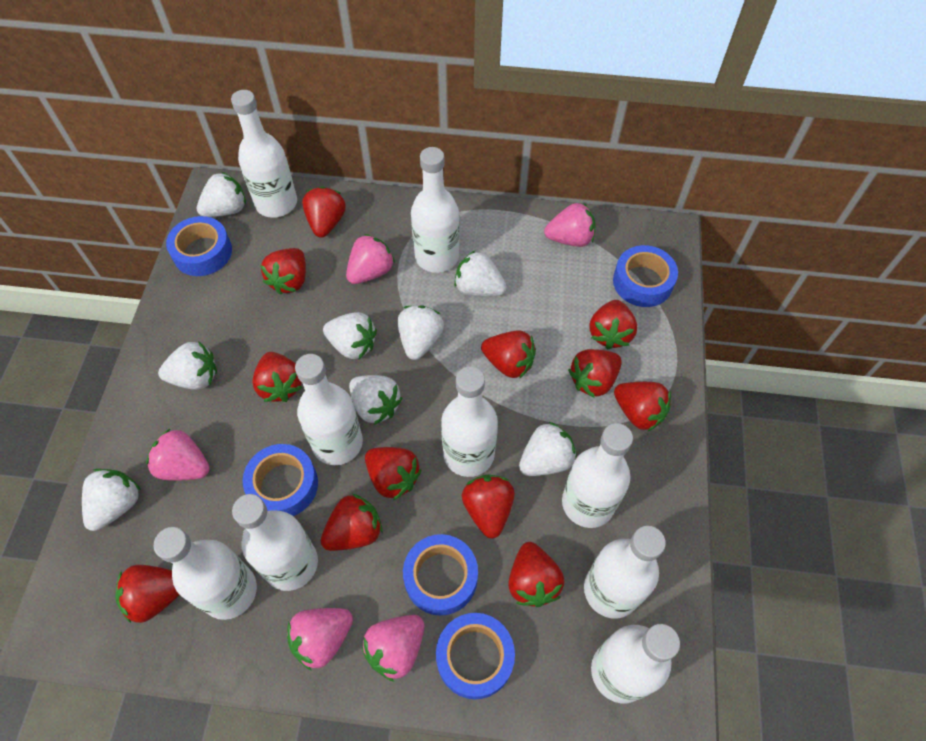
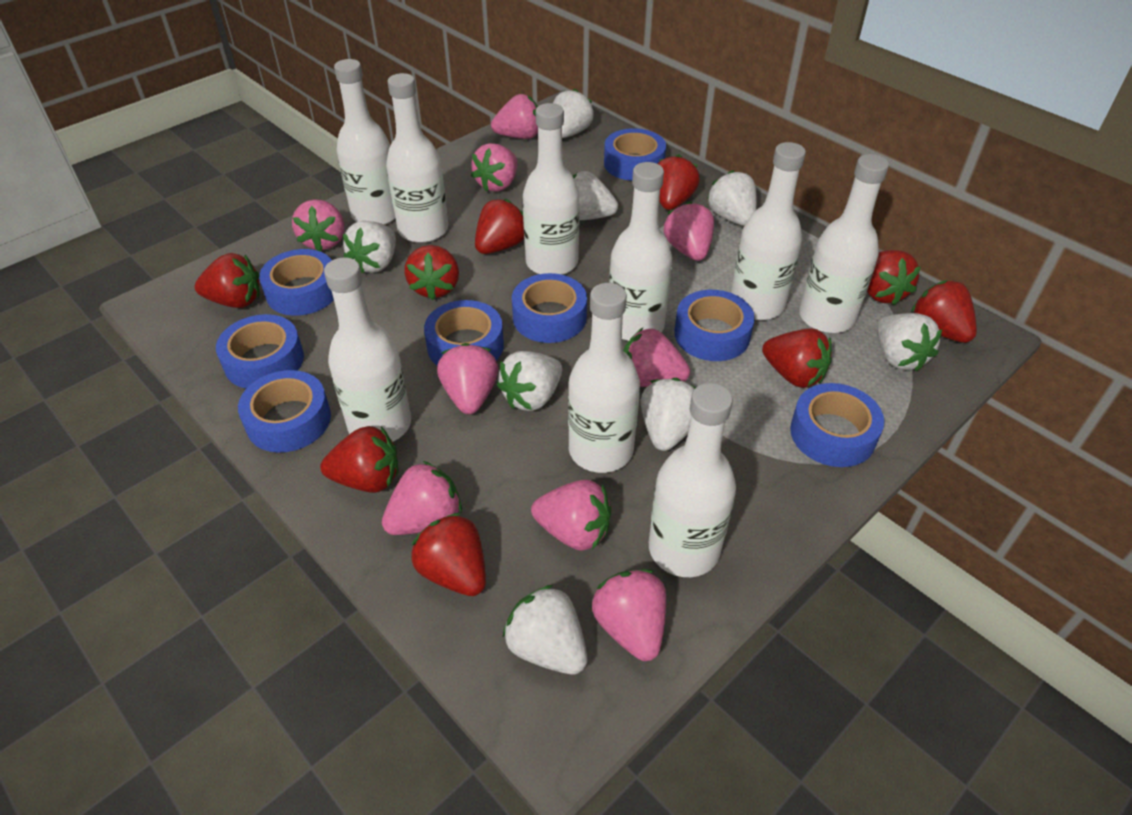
blue tape: [166,216,232,276] [243,444,318,516] [403,534,478,616] [436,613,515,699] [613,245,678,307] = 5 -> [216,314,304,389] [238,370,331,453] [259,249,334,316] [424,300,504,366] [512,273,587,343] [604,128,666,181] [674,290,755,361] [790,383,884,467] = 8
pink strawberry: [146,428,210,481] [287,608,353,671] [346,234,395,284] [362,615,424,682] [544,203,596,247] = 5 -> [292,199,344,252] [382,461,462,535] [437,343,498,414] [471,143,517,192] [491,94,538,139] [531,480,611,551] [592,569,666,661] [623,328,690,387] [664,201,714,261] = 9
red strawberry: [115,565,179,623] [252,352,302,402] [260,248,306,295] [302,186,346,238] [321,494,383,551] [365,447,422,500] [462,475,515,538] [481,330,536,378] [508,542,565,607] [568,349,622,398] [589,300,637,349] [614,382,671,431] = 12 -> [195,253,260,308] [320,426,398,493] [404,245,459,300] [411,513,486,596] [475,199,524,254] [658,154,700,210] [762,328,832,388] [867,250,921,305] [911,280,977,343] = 9

